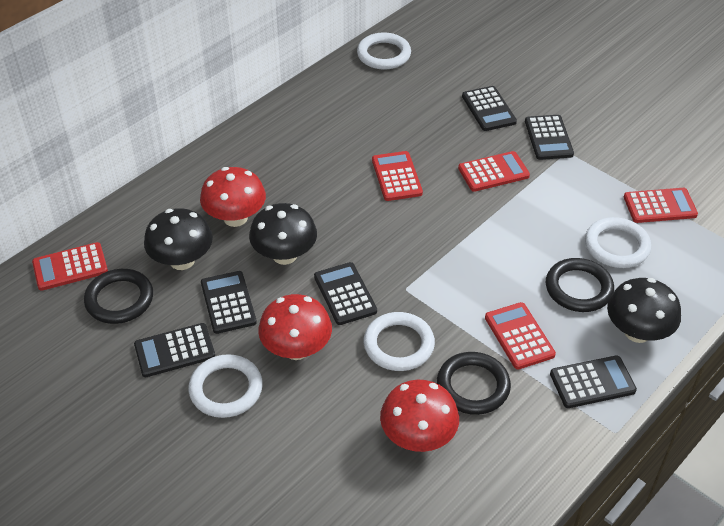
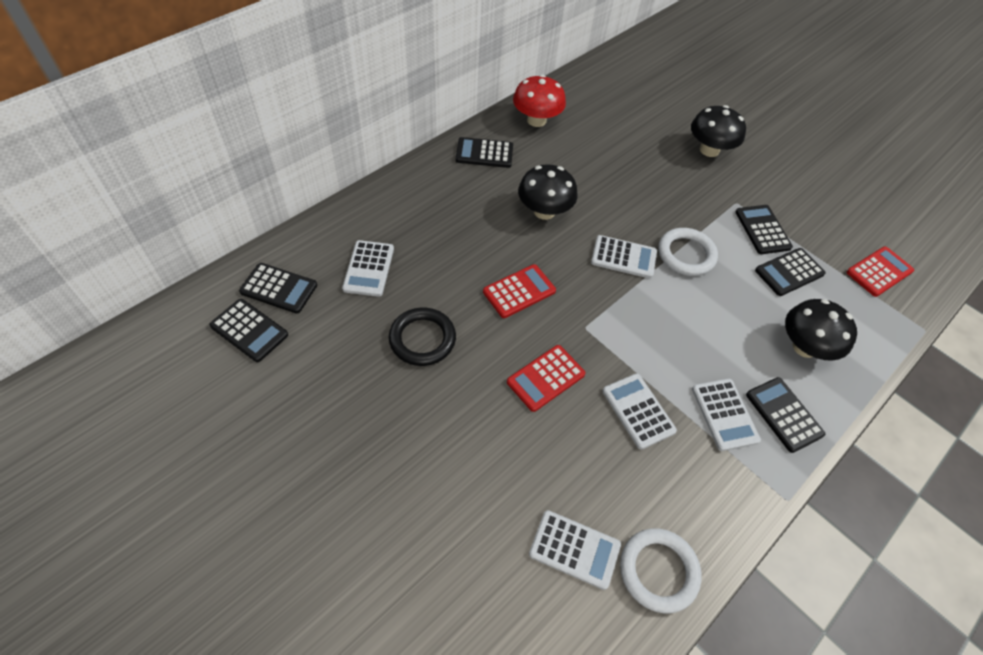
black ring: [84,269,153,324] [437,352,511,415] [546,258,614,312] = 3 -> [389,307,456,366] = 1
red calculator: [32,242,108,291] [372,151,423,201] [458,151,530,192] [485,302,556,369] [624,188,698,223] = 5 -> [483,264,556,318] [507,345,585,412] [847,246,914,297] = 3
red mushroom: [200,167,266,227] [258,294,332,360] [380,380,459,452] = 3 -> [513,75,566,127] = 1
white calculator: none = 0 -> [342,240,394,297] [529,510,621,590] [591,235,657,278] [603,373,677,450] [692,379,761,451] = 5
white ring: [188,354,263,418] [357,32,411,69] [364,312,435,371] [585,217,651,268] = 4 -> [620,528,702,613] [658,228,718,276] = 2

